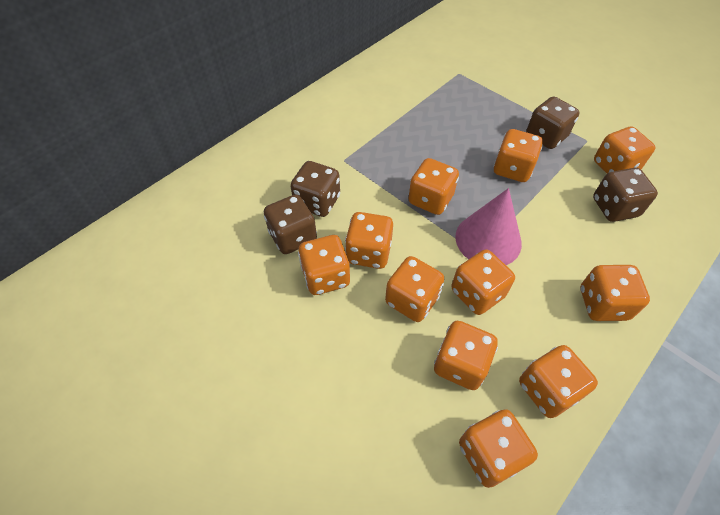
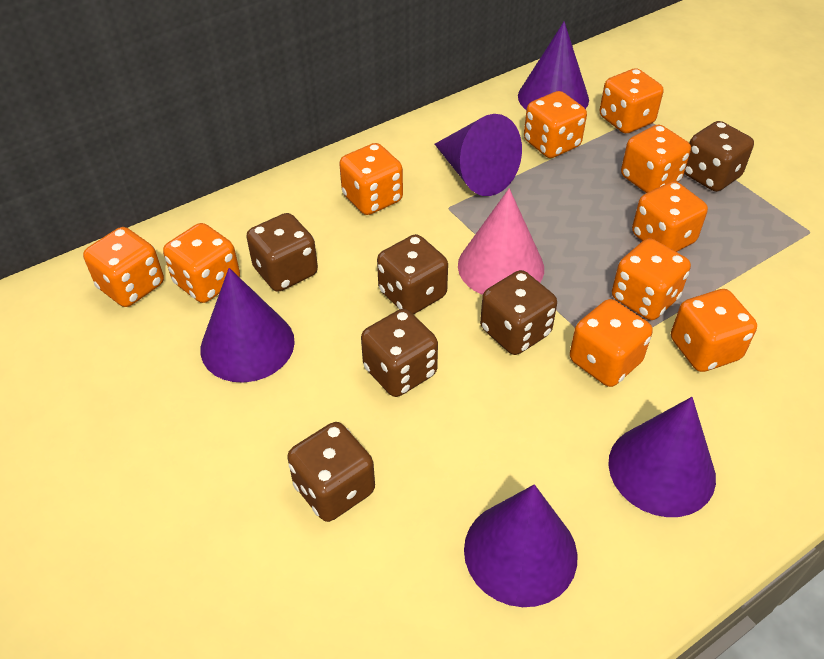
brown dice: [264,195,317,254] [291,161,340,217] [526,96,580,149] [593,168,658,222] = 4 -> [246,213,318,292] [287,422,375,522] [361,309,438,397] [377,234,448,314] [480,270,557,355] [684,121,754,192] = 6
orange dice: [298,235,350,295] [345,212,393,269] [385,256,444,322] [408,158,459,215] [434,321,498,390] [451,250,515,315] [459,409,538,488] [494,129,543,182] [519,345,598,418] [581,265,650,321] [594,127,655,173] = 11 -> [83,227,164,307] [163,223,240,303] [339,143,403,215] [524,91,587,158] [570,299,653,387] [600,68,663,133] [612,238,691,320] [621,125,691,193] [632,181,708,252] [671,289,757,372] = 10
purple cone: none = 0 -> [201,268,295,383] [435,114,522,196] [464,484,578,607] [518,21,589,110] [608,397,716,517] = 5

